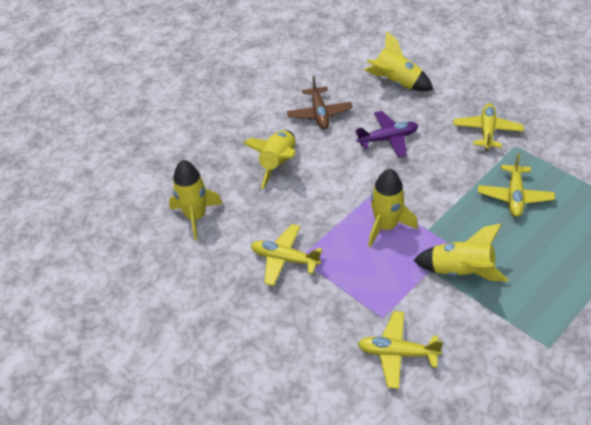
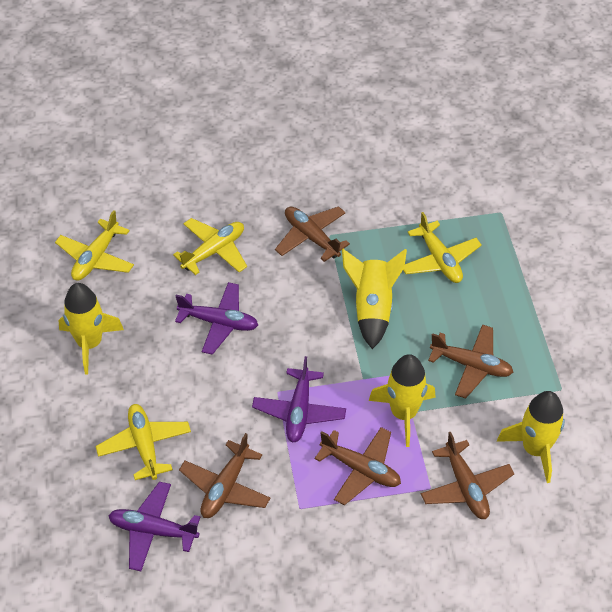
brown plane: [287,76,353,129] = 1 -> [179,433,270,518] [275,206,350,262] [315,427,401,505] [421,432,514,519] [428,324,513,399] = 5
purple plane: [355,111,418,158] = 1 -> [108,482,200,571] [175,282,258,355] [252,356,346,442] = 3
yellow rocket: [169,160,222,240] [243,130,296,189] [365,31,433,91] [368,169,418,247] [413,224,508,282] = 5 -> [58,283,124,375] [342,249,407,349] [369,354,436,447] [497,391,565,483] = 4

